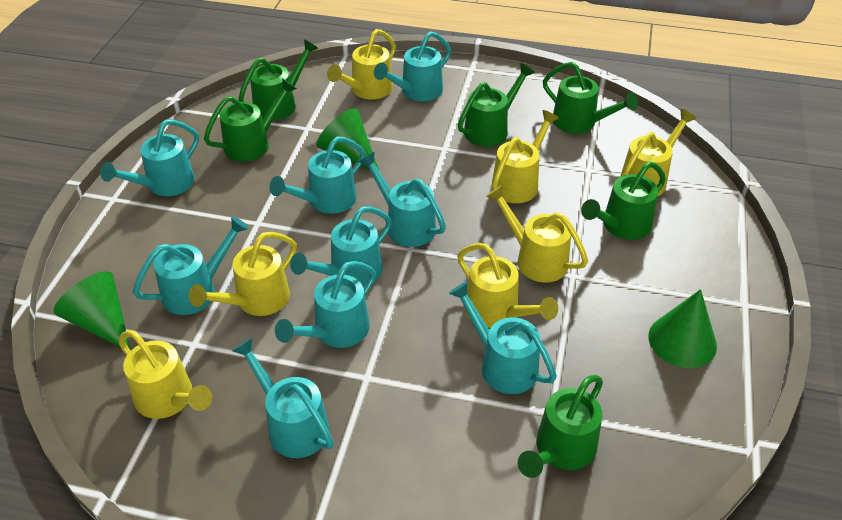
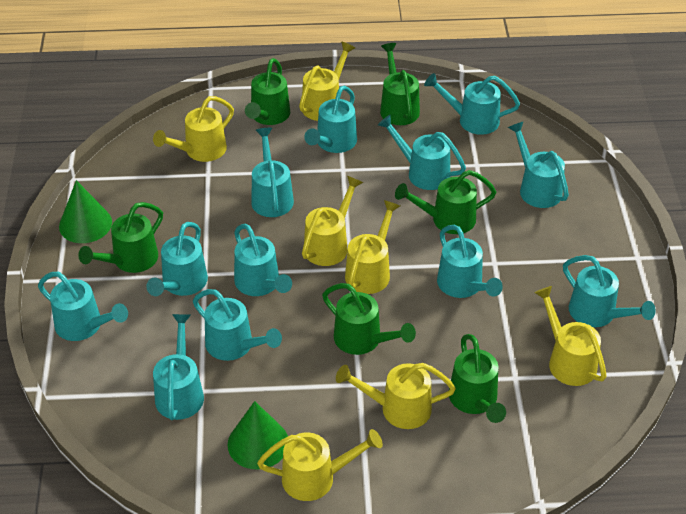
green cone: [54,271,130,349] [316,108,379,170] [648,289,717,368] = 3 -> [59,180,112,243] [228,401,288,470] = 2
turquoise watering can: [100,120,199,196] [133,216,249,315] [232,338,334,458] [269,137,365,214] [275,261,376,348] [290,206,392,287] [359,152,446,247] [374,31,451,101] [449,281,557,394] = 9 -> [38,272,128,341] [146,222,208,296] [153,314,204,420] [193,289,282,361] [234,224,292,296] [251,128,294,217] [304,86,357,153] [378,115,466,190] [424,73,520,135] [437,225,503,298] [508,122,569,208] [563,255,656,327] = 12

